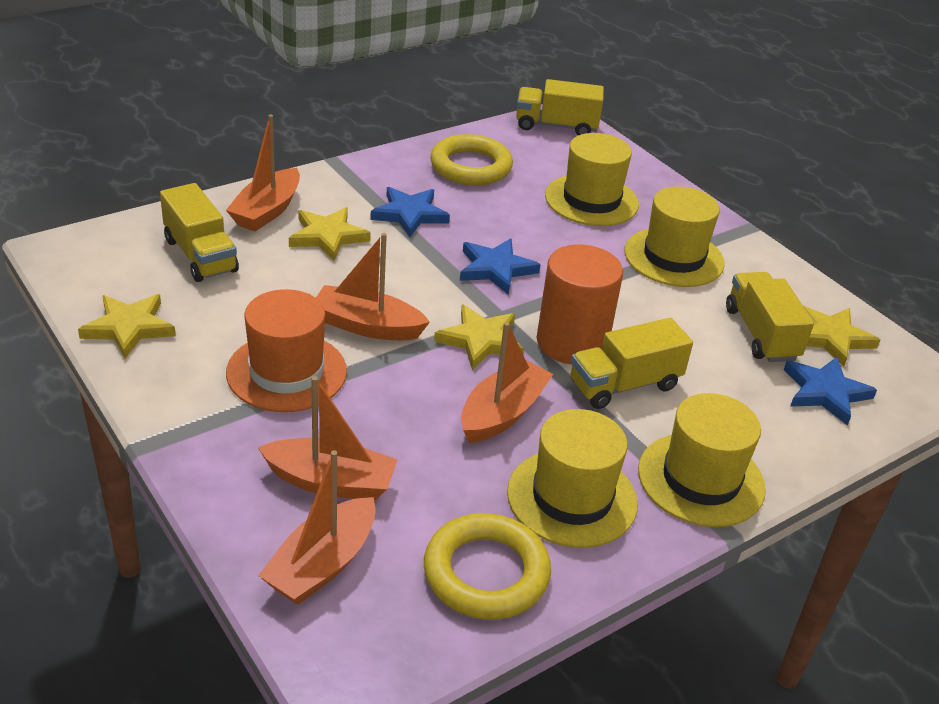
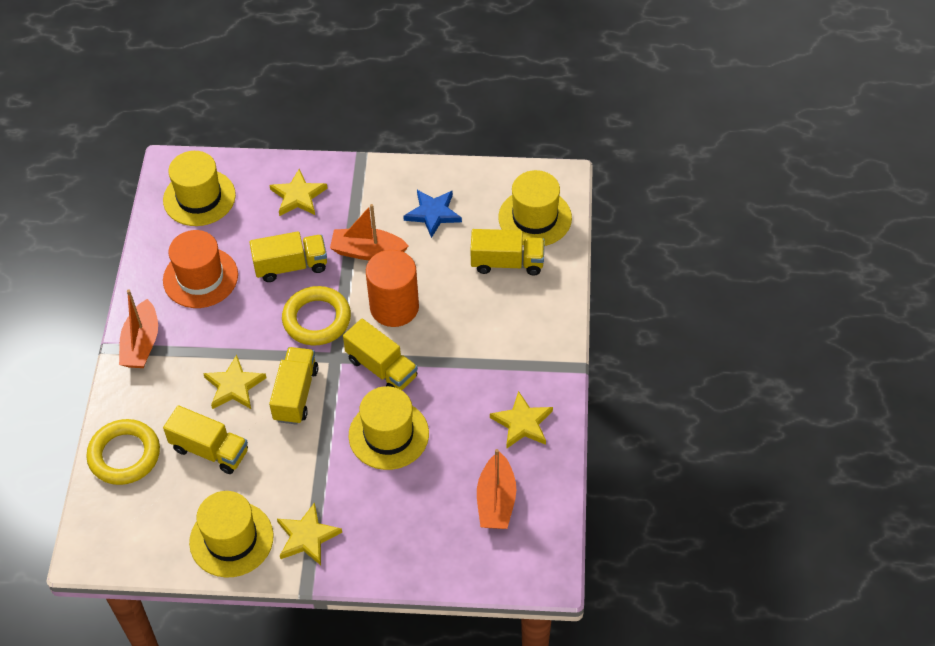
blue star: [370,187,450,237] [460,238,541,295] [784,357,877,426] = 3 -> [403,190,462,238] = 1
orange boat: [226,114,300,231] [258,376,398,501] [258,450,376,605] [316,233,430,340] [461,322,553,443] = 5 -> [119,290,158,368] [330,204,409,260] [477,449,516,529] = 3
yellow truck: [160,183,239,282] [516,79,604,135] [571,318,693,409] [726,272,814,362] = 4 -> [163,405,248,474] [249,231,327,282] [269,347,318,425] [343,319,418,390] [470,229,545,276] = 5

